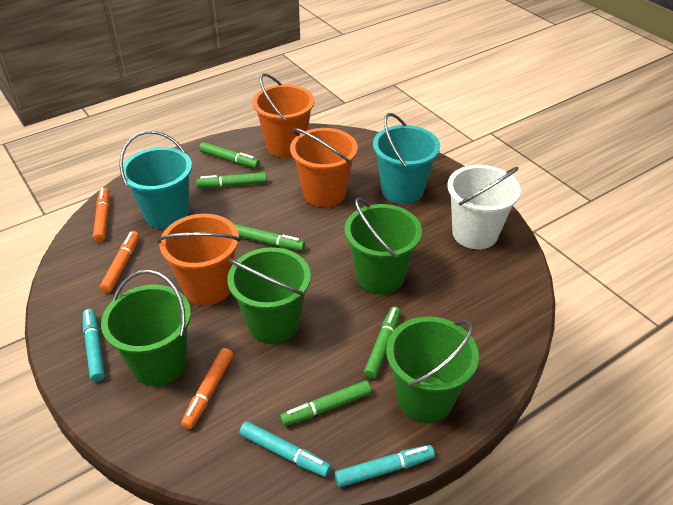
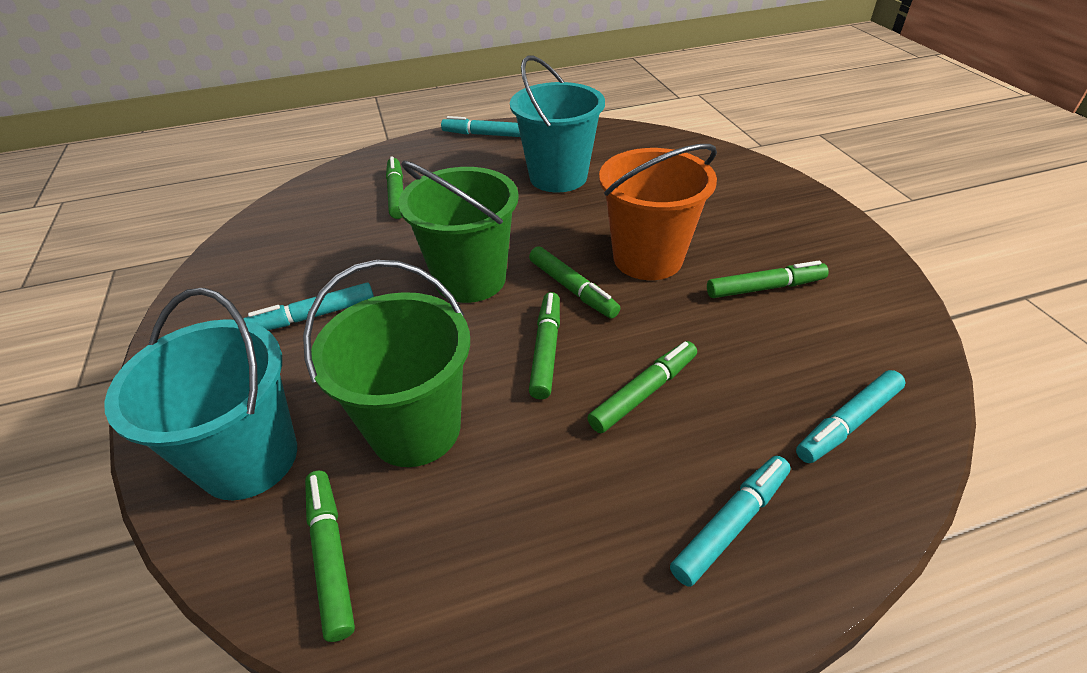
green bucket: [101,270,191,386] [227,247,311,344] [345,198,422,294] [386,316,479,423] = 4 -> [303,260,470,467] [398,161,519,303] = 2
green marker: [196,172,267,188] [199,142,260,168] [234,224,305,251] [280,380,372,426] [364,306,401,379] = 5 -> [305,471,355,642] [386,156,403,219] [529,246,621,318] [529,292,560,399] [587,341,697,433] [707,261,829,298] = 6
orange bucket: [157,214,241,305] [252,73,314,158] [290,128,358,207] = 3 -> [599,144,717,280] = 1
orange marker: [93,188,109,242] [100,231,139,293] [181,348,233,429] = 3 -> none = 0
turquoise marker: [83,309,105,382] [239,421,331,477] [335,445,435,487] = 3 -> [243,283,374,330] [441,116,521,137] [670,456,791,587] [796,370,906,463] = 4
white bucket: [447,165,521,249] = 1 -> none = 0

